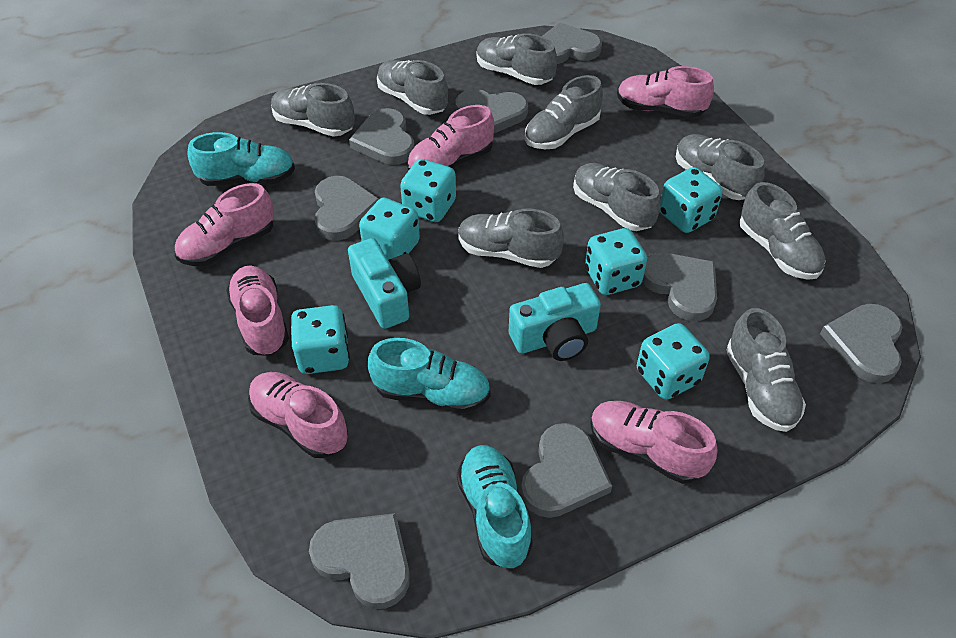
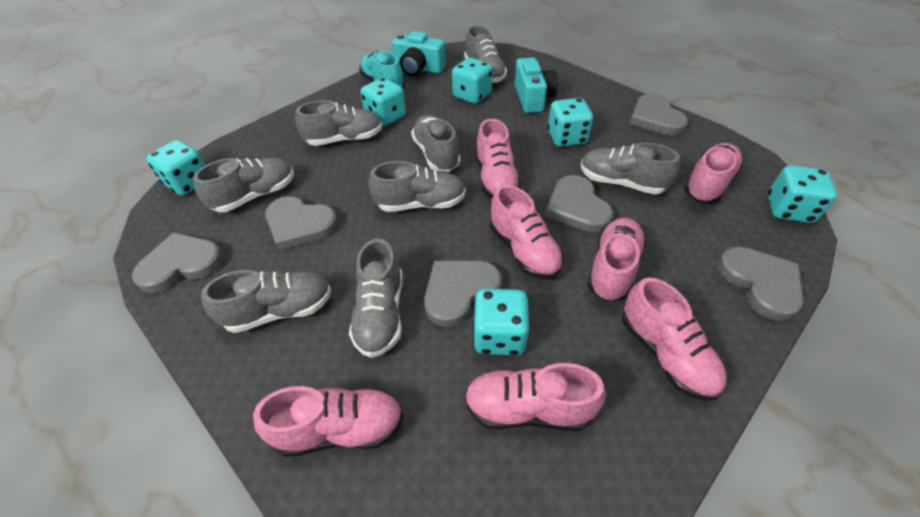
grey heart: [309,513,410,609] [314,176,379,241] [349,108,414,165] [456,89,528,133] [521,423,612,518] [542,23,602,64] [642,253,717,321] [820,304,903,383] = 8 -> [132,232,224,293] [265,196,338,250] [424,261,502,327] [545,175,613,233] [630,93,688,136] [717,247,804,321] = 6
grey shoe: [271,83,355,137] [377,60,448,115] [458,209,564,268] [477,33,557,85] [525,75,603,149] [573,163,661,231] [676,134,765,200] [726,308,806,432] [740,182,826,280] = 9 -> [193,158,294,212] [201,270,332,333] [295,100,382,146] [349,239,403,358] [369,161,466,212] [411,115,461,172] [464,26,507,83] [581,142,680,195] = 8
pink shoe: [175,183,274,266] [226,265,289,356] [248,372,348,458] [407,105,494,171] [590,401,718,484] [617,66,714,118] = 6 -> [253,386,404,457] [464,363,606,431] [475,119,521,198] [490,185,564,279] [587,218,646,301] [622,277,727,401] [684,143,743,203] = 7
turquoise shoe: [187,132,295,186] [368,338,491,413] [457,445,533,568] = 3 -> [359,51,405,89] = 1

